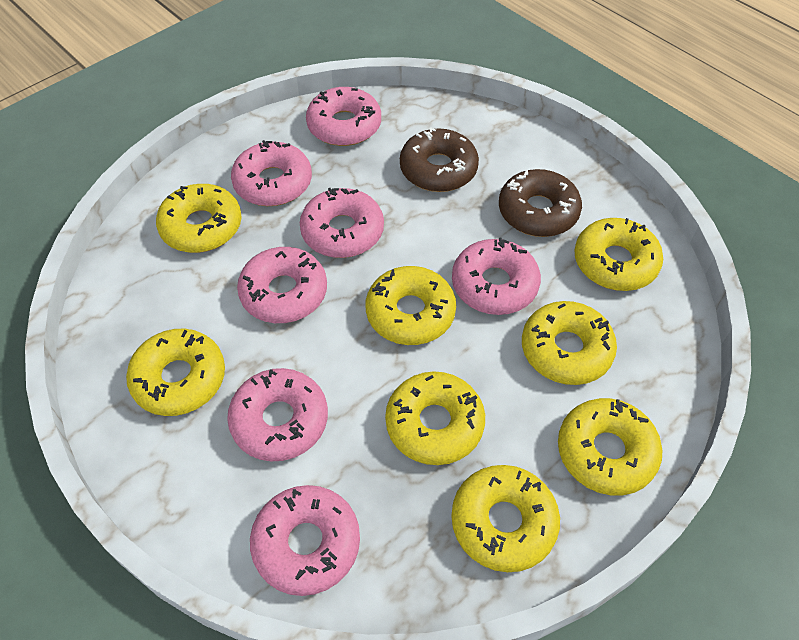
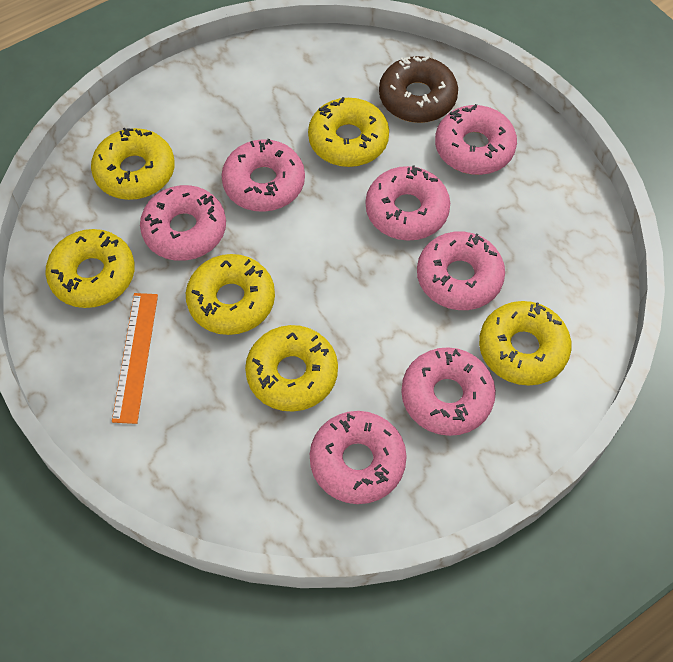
brown donut: [400,127,479,192] [499,169,582,237] = 2 -> [379,56,458,123] = 1
orange ruler: none = 0 -> [112,293,158,424] = 1
yellow donut: [126,329,225,416] [156,184,242,253] [366,266,456,345] [385,371,485,465] [451,465,560,572] [522,301,617,385] [558,398,662,495] [574,218,663,291] = 8 -> [45,229,135,308] [91,128,175,200] [186,254,275,335] [245,325,338,412] [308,97,389,167] [479,301,571,386] = 6

